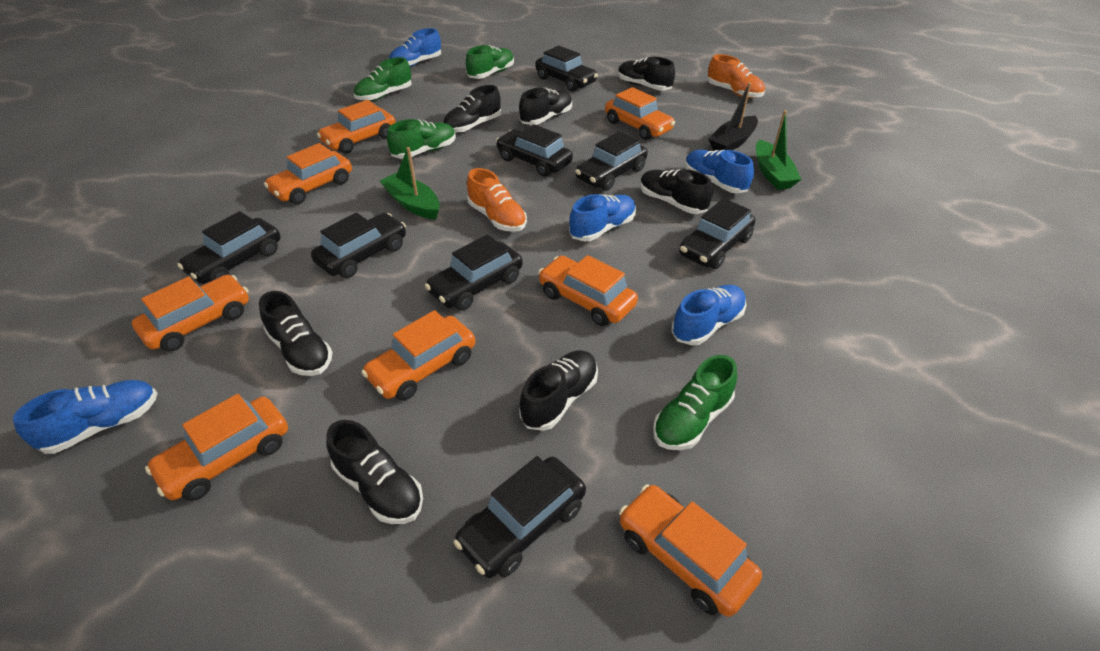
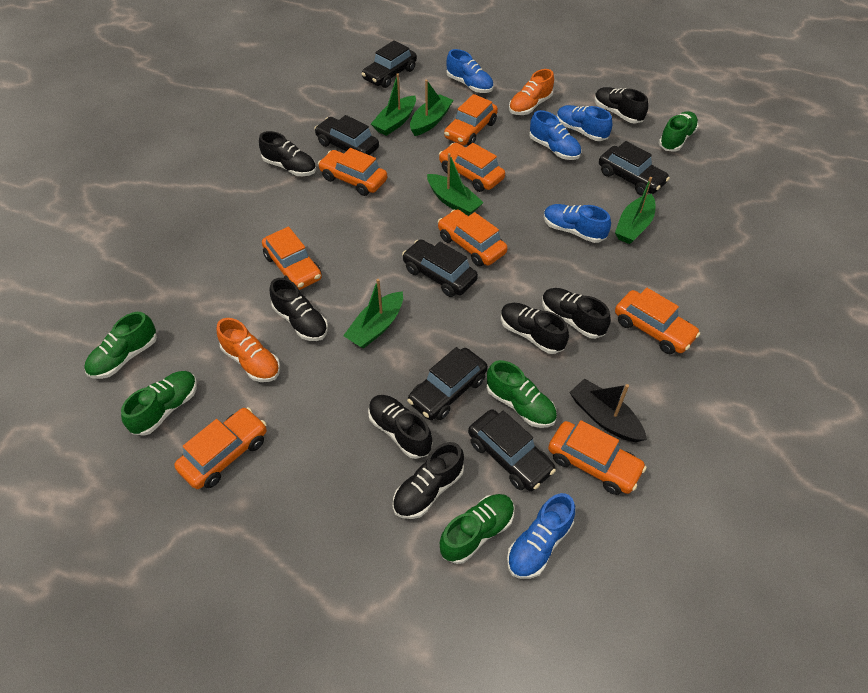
black car: [177,211,280,284] [311,213,406,278] [425,234,523,311] [453,456,586,578] [496,124,573,177] [535,46,598,91] [575,131,648,191] [679,198,755,269] = 8 -> [314,115,379,155] [361,40,417,88] [402,239,478,297] [407,347,488,420] [468,409,556,491] [599,141,670,196] = 6
green boat: [380,147,440,220] [756,110,802,190] = 2 -> [343,279,403,349] [371,73,416,136] [410,80,453,136] [427,153,484,216] [615,177,655,244] = 5
green shoe: [354,57,412,101] [387,119,456,159] [466,45,514,79] [653,355,737,450] = 4 -> [84,312,157,379] [121,371,197,436] [439,494,515,564] [487,360,557,428] [659,111,699,152] = 5

